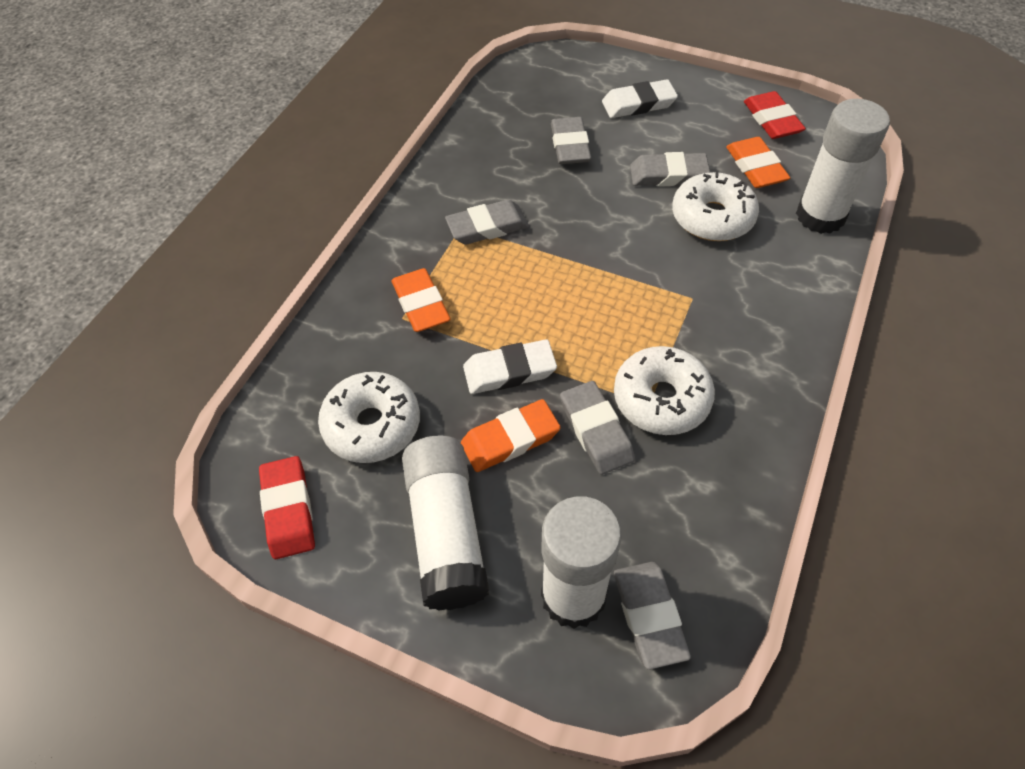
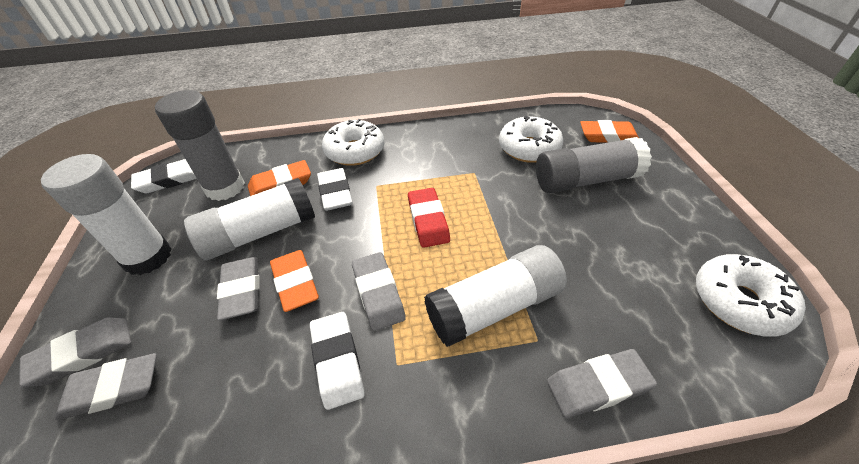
grey glue stick: none = 0 -> [155,90,245,201] [536,137,652,193] = 2
red eraser: [259,456,315,559] [744,91,806,139] = 2 -> [408,188,450,248] = 1
white eraser: [463,339,557,394] [602,79,678,118] = 2 -> [131,159,197,193] [310,312,365,410] [317,168,353,211] = 3

